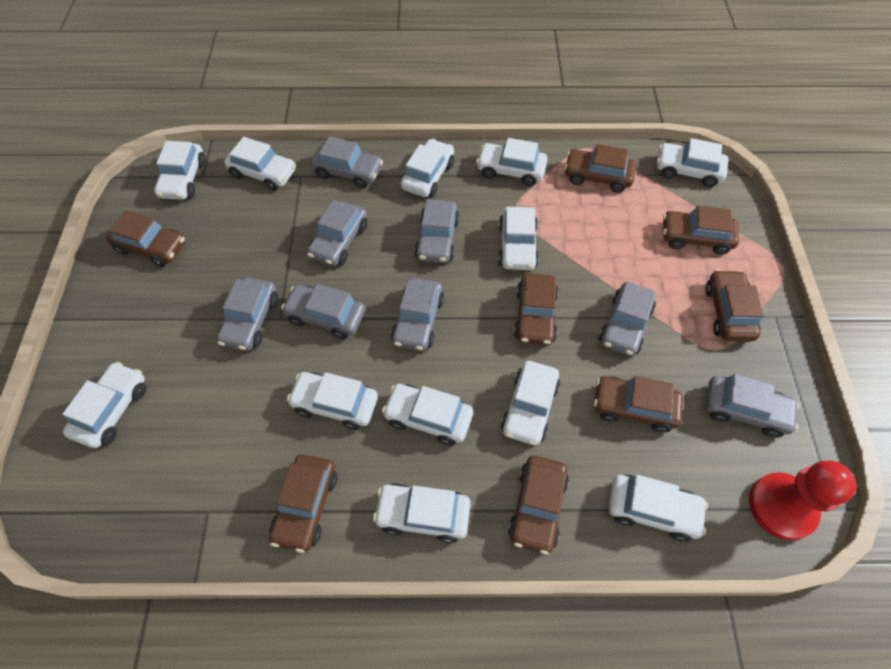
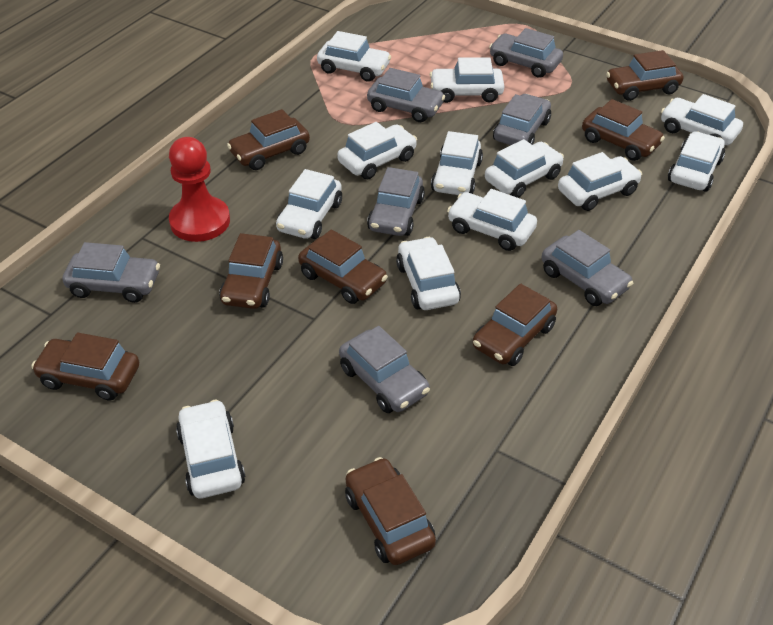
grey car: [216,277,278,351] [281,284,365,339] [307,200,367,266] [311,136,383,188] [391,278,444,351] [414,199,459,263] [599,282,656,356] [705,374,799,438] = 8 -> [62,242,160,303] [339,326,430,413] [367,68,445,122] [367,167,425,236] [489,28,563,78] [493,94,551,145] [542,230,633,306] = 7

